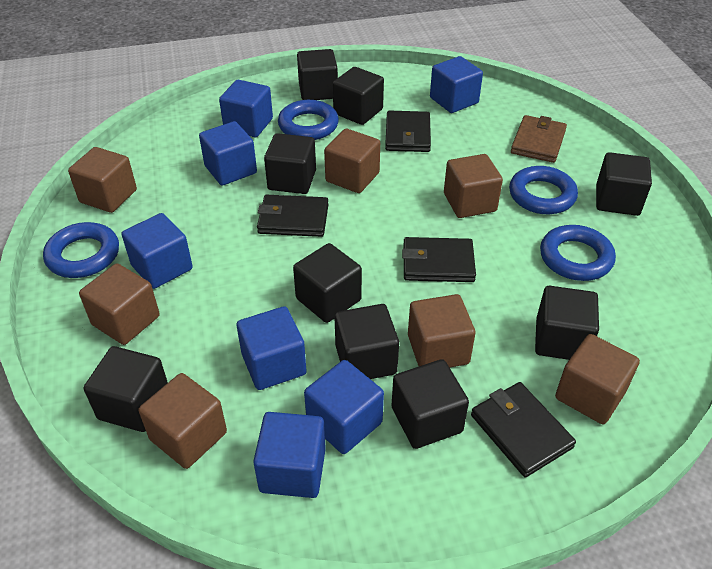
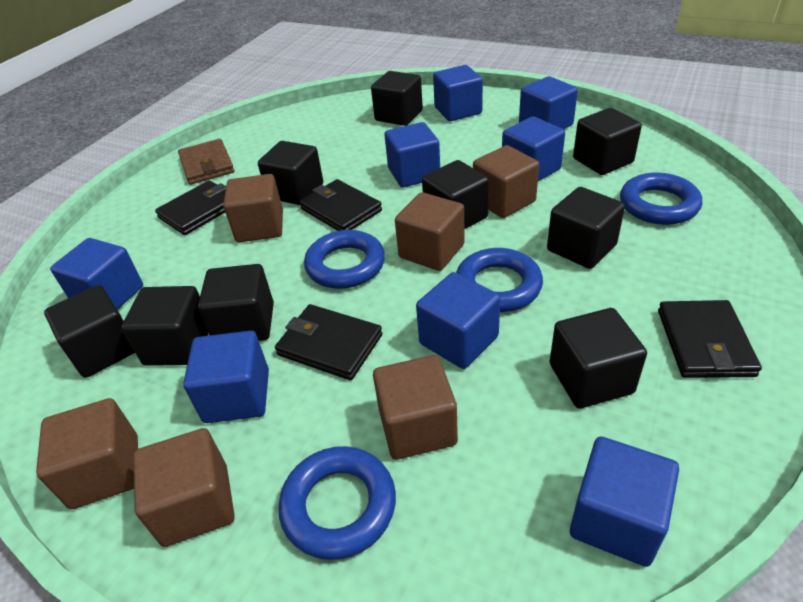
blue cube: [121,213,193,289] [199,121,257,186] [219,80,273,137] [236,306,307,390] [253,412,326,498] [304,360,384,454] [430,56,483,113] = 7 -> [50,238,143,310] [183,331,269,423] [384,122,440,188] [416,272,501,369] [433,65,483,121] [502,116,565,181] [519,76,578,129] [570,437,679,567] = 8
brown cube: [68,147,137,213] [79,263,160,345] [139,373,227,469] [324,129,380,193] [408,294,476,368] [444,154,503,218] [555,334,640,424] = 7 -> [36,398,138,509] [133,428,235,547] [223,174,283,242] [373,355,458,460] [395,192,465,271] [473,145,539,218] = 6

